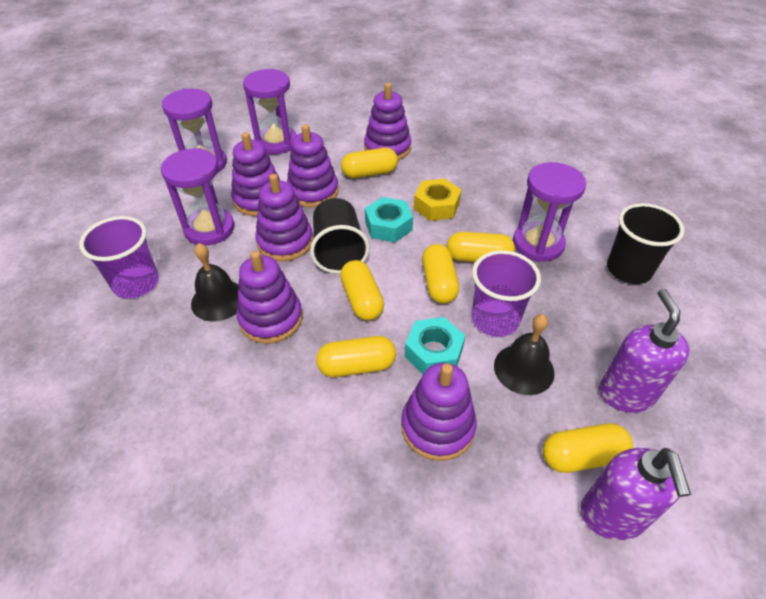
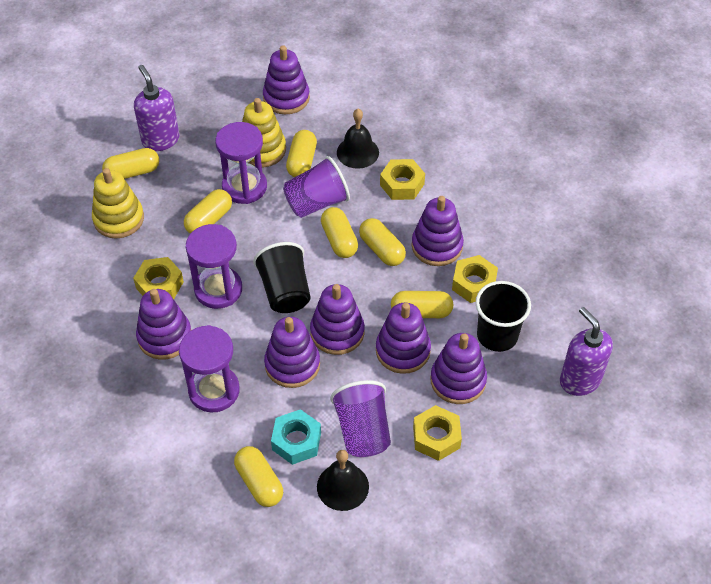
purple hourglass: [160,148,234,246] [162,88,227,173] [243,69,297,155] [513,162,586,262] = 4 -> [179,325,239,412] [186,224,242,309] [215,122,267,204] = 3
purple stacking toy: [231,132,280,216] [237,251,303,344] [255,174,313,261] [287,124,339,208] [364,83,411,160] [401,363,477,461] = 6 -> [136,289,191,360] [263,45,310,114] [264,317,320,388] [310,284,365,355] [376,303,431,374] [412,196,464,266] [430,333,487,404] = 7
turquoise nut: [365,197,413,242] [405,317,465,374] = 2 -> [271,409,321,465] = 1
yellow capsule: [316,336,396,377] [340,260,384,321] [341,148,398,178] [422,244,459,304] [447,232,515,262] [543,423,633,473] = 6 -> [102,148,159,179] [184,189,232,234] [234,446,283,507] [286,130,317,177] [321,207,358,258] [359,218,406,266] [391,291,453,318] = 7
yellow nut: [414,178,461,221] = 1 -> [133,257,184,299] [380,159,425,200] [413,405,462,461] [452,255,498,303] = 4
yellow stacking toy: none = 0 -> [92,168,144,239] [242,98,286,167] = 2

